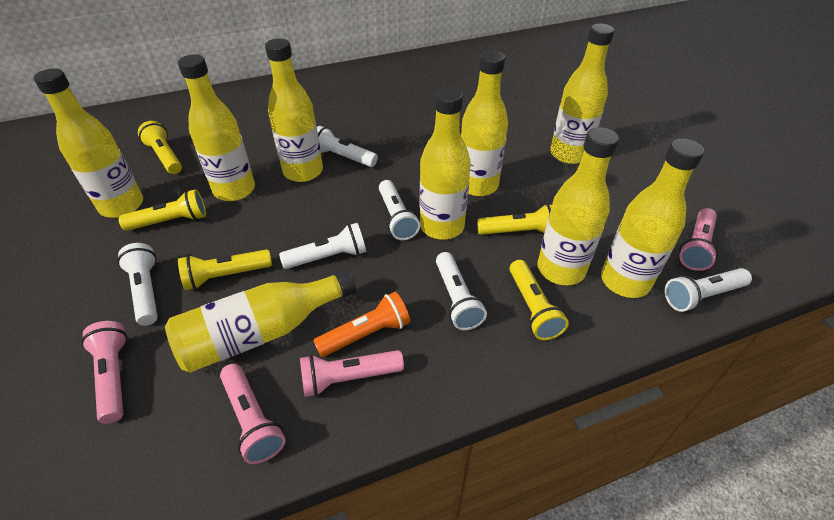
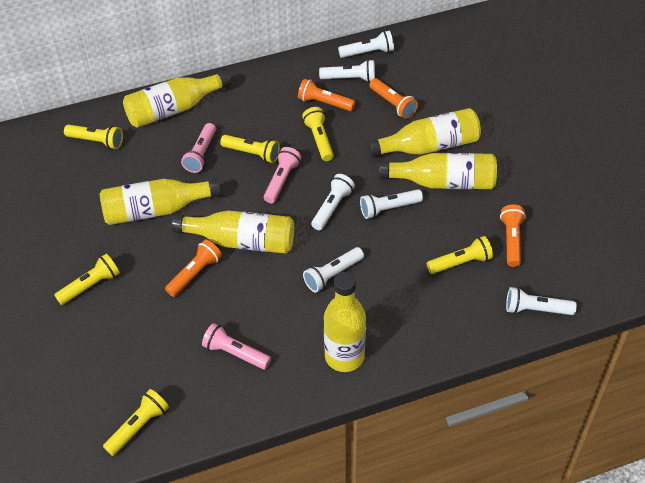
orange flashlight: [313,292,410,357] = 1 -> [165,240,222,297] [298,79,356,111] [369,78,418,119] [500,204,526,267] = 4
pink flashlight: [81,321,127,424] [220,364,286,464] [300,350,404,397] [679,208,718,271] = 4 -> [181,123,216,173] [202,323,271,369] [264,147,301,203] = 3
yellow bottle: [34,68,143,218] [165,269,356,373] [178,54,255,201] [265,38,323,182] [420,87,471,240] [461,50,508,196] [537,127,619,285] [550,24,614,164] [601,138,704,298] = 9 -> [100,179,221,225] [123,70,231,128] [172,210,294,254] [324,272,366,372] [367,108,481,157] [379,153,497,189] = 6
yellow flashlight: [119,189,206,231] [138,121,182,174] [178,249,272,290] [477,204,552,235] [509,260,569,340] = 5 -> [54,254,120,305] [64,125,123,149] [103,389,169,456] [220,135,280,163] [302,107,334,161] [427,236,493,274] = 6

